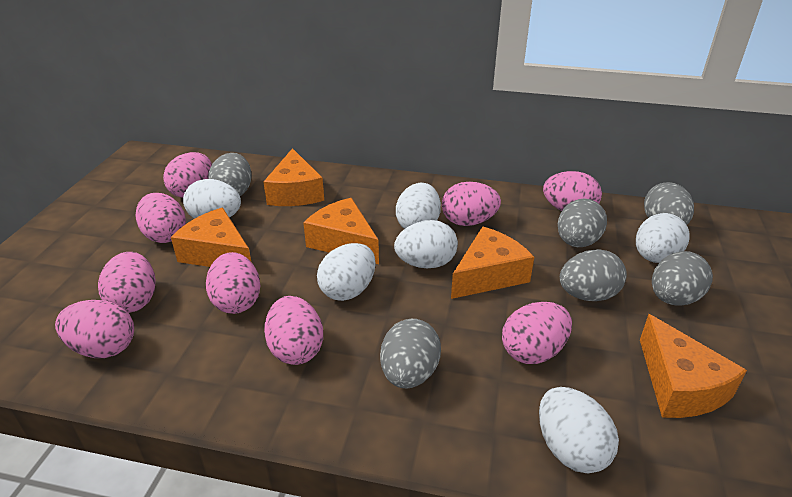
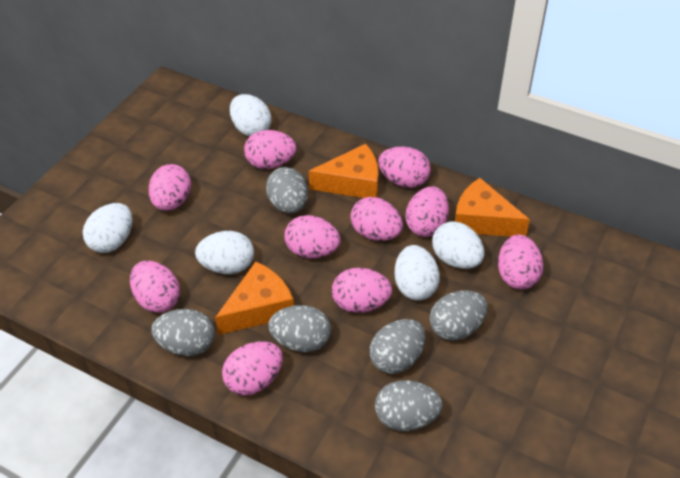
orange cheese: [171,208,251,267] [263,148,324,206] [303,198,379,264] [451,227,534,299] [640,314,747,418] = 5 -> [215,262,294,335] [309,144,378,198] [455,178,530,237] = 3
pink egg: [55,300,134,358] [98,252,156,313] [136,193,186,243] [163,152,212,198] [206,252,260,314] [264,296,323,365] [442,182,501,226] [502,302,572,364] [543,171,602,211] = 9 -> [130,261,180,313] [148,164,191,211] [222,341,283,396] [244,130,296,169] [284,215,341,258] [332,268,392,313] [350,197,403,241] [378,146,431,188] [406,186,449,237] [498,235,543,290] = 10
white egg: [183,179,241,219] [317,243,376,301] [394,220,458,269] [396,183,441,229] [539,387,619,473] [636,213,690,263] = 6 -> [83,203,132,253] [195,231,254,274] [230,94,272,136] [395,245,440,300] [432,222,485,269] = 5

